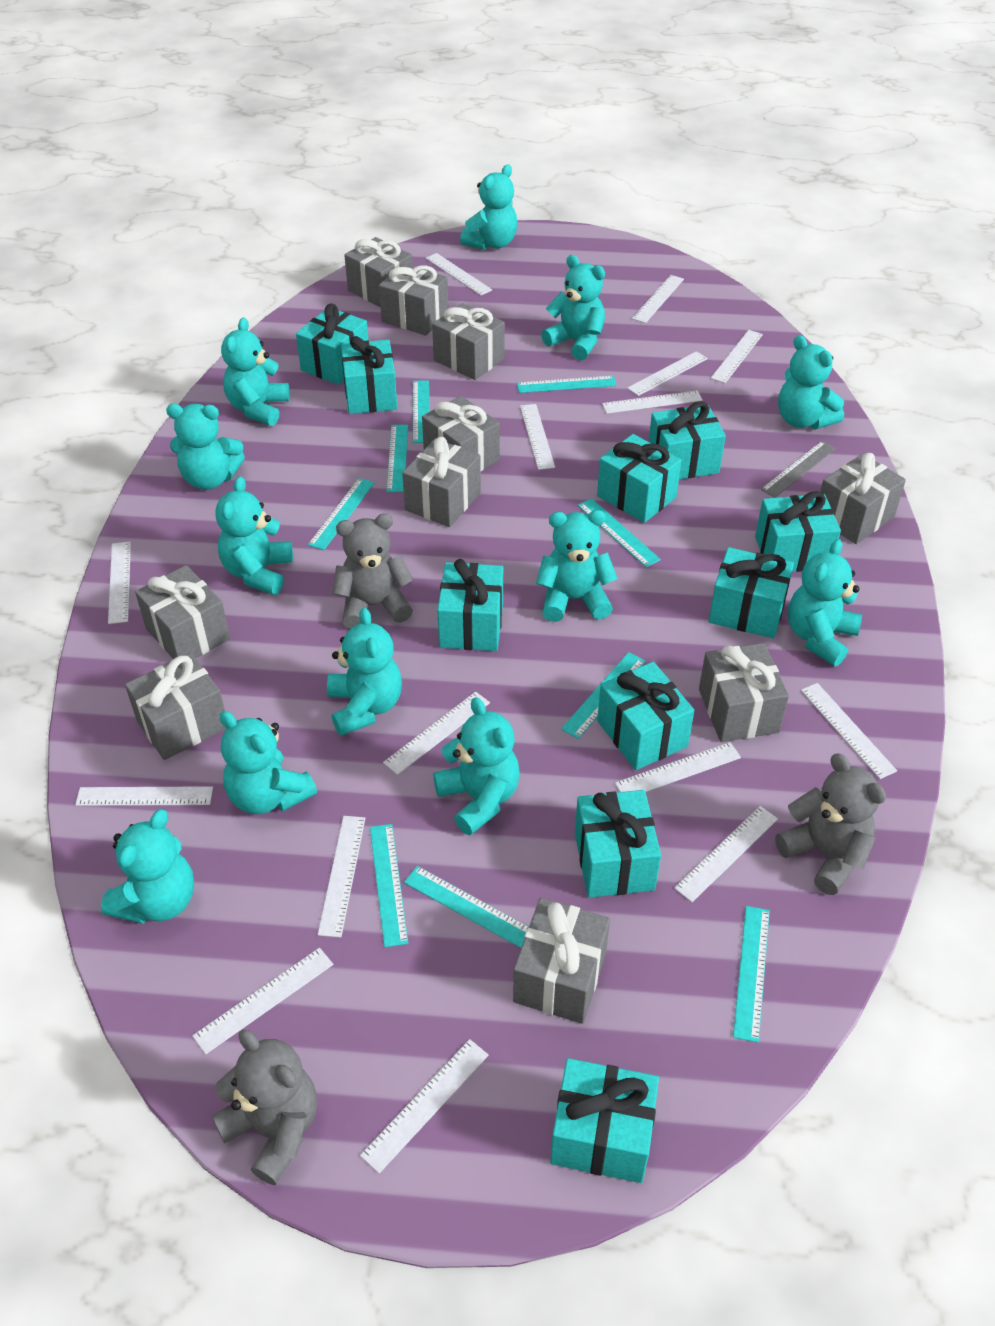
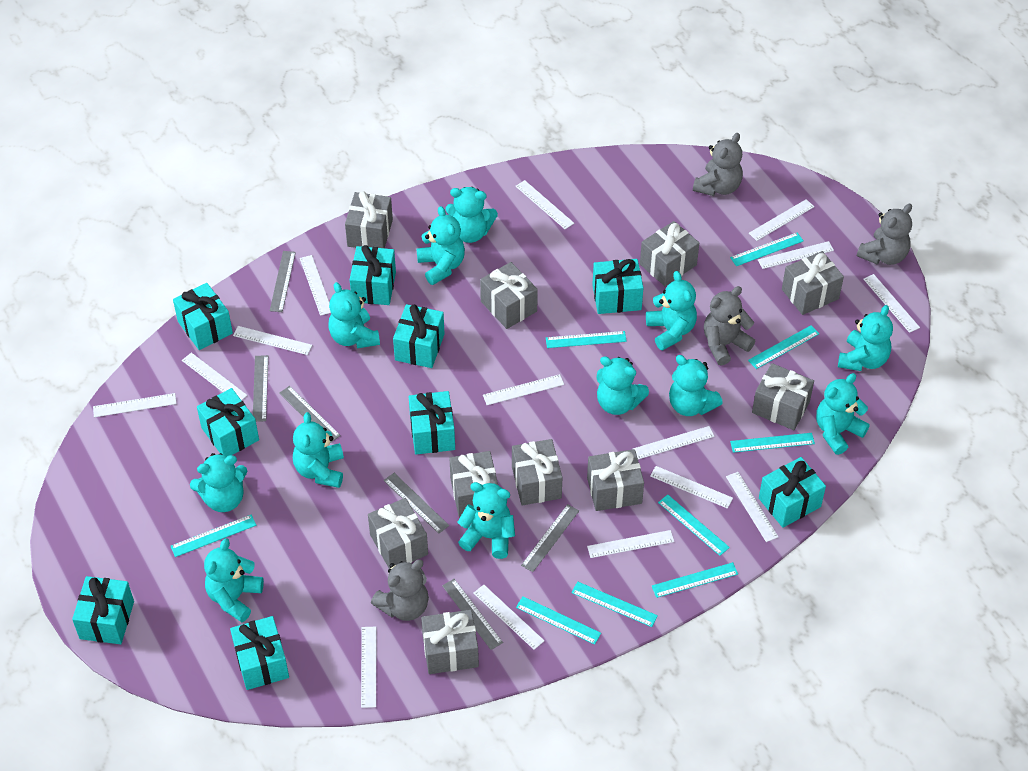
grey ruler: [761,441,836,498] = 1 -> [253,355,268,422] [270,251,296,312] [279,386,341,443] [384,473,449,534] [442,579,503,650] [521,504,579,572] = 6
grey teddy bear: [212,1030,317,1185] [332,514,414,629] [775,753,886,895] = 3 -> [371,560,429,621] [693,133,743,196] [704,286,755,366] [857,204,912,265] = 4
turquoise gift: [296,303,369,385] [341,336,397,414] [437,559,503,651] [550,1058,659,1183] [575,790,661,898] [597,434,681,523] [597,662,694,770] [649,401,726,479] [709,547,794,638] [755,491,841,572] = 10 -> [72,576,134,644] [173,283,233,350] [197,388,259,457] [230,616,289,690] [349,245,396,305] [393,304,445,368] [409,391,455,454] [592,259,644,314] [759,457,826,528] = 9

